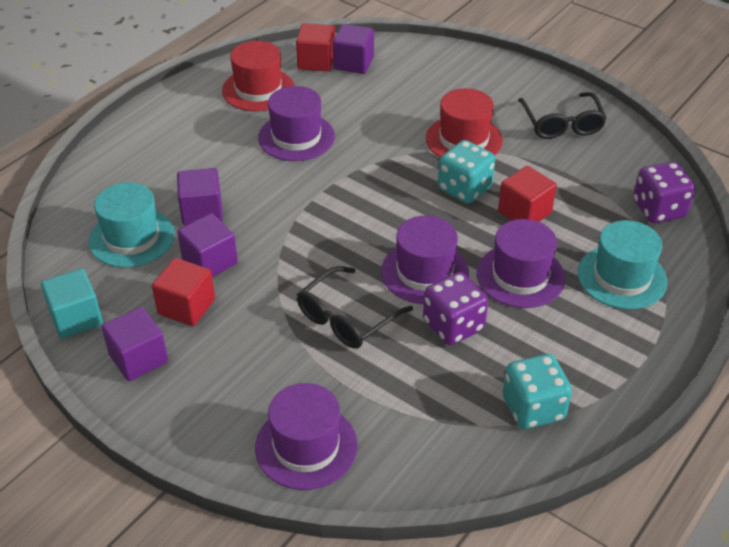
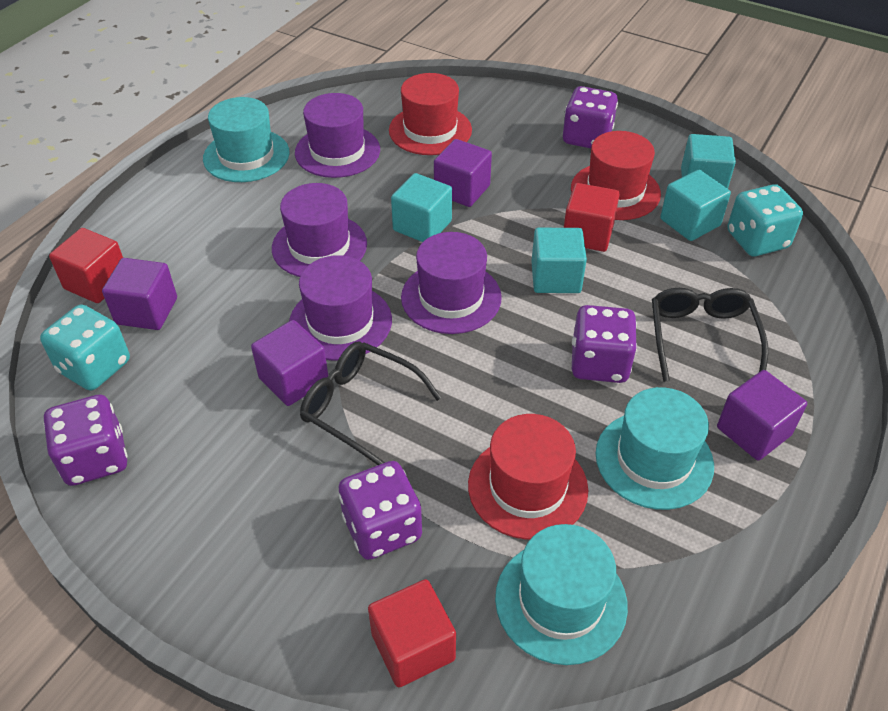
purple dice: [423,272,488,345] [633,162,695,223] = 2 -> [43,395,127,486] [338,461,422,560] [563,86,618,148] [572,305,637,383] = 4
red hat: [222,41,295,111] [426,88,503,158] = 2 -> [389,73,472,155] [468,414,588,540] [571,131,661,220] = 3
turquoise cube: [41,268,103,338] = 1 -> [391,173,452,242] [531,228,587,293] [660,170,731,241] [681,134,736,189] = 4
turquoise hat: [89,182,175,268] [578,220,667,310] = 2 -> [203,97,290,182] [495,524,628,665] [596,387,714,510] = 3

